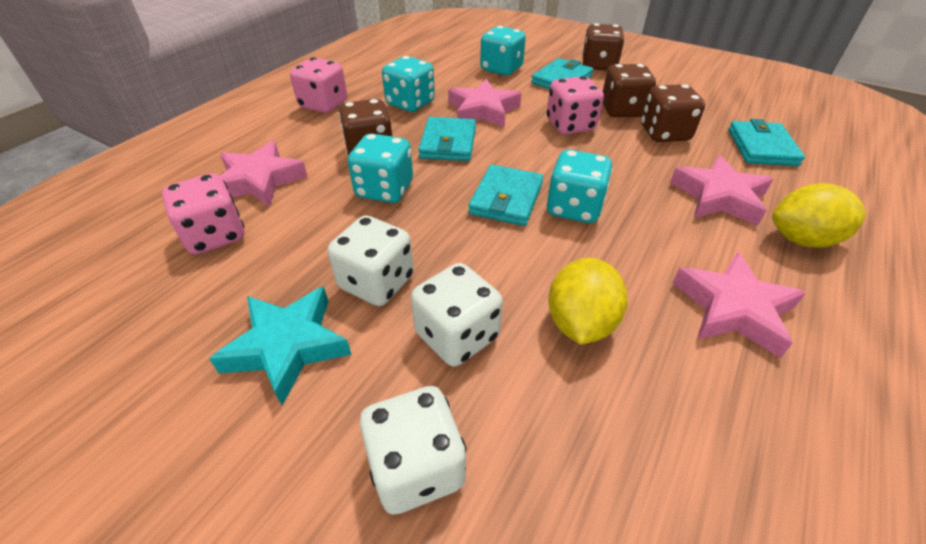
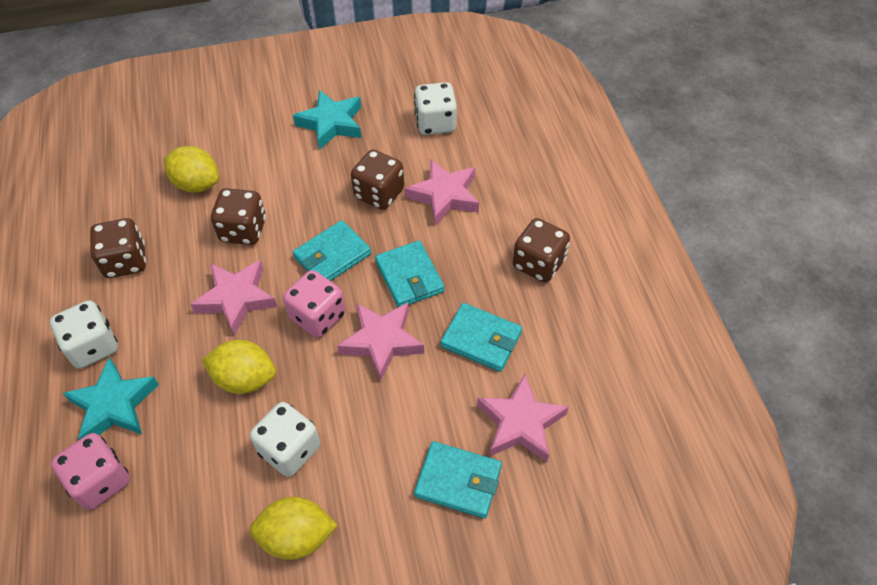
pink dice: [162,173,244,254] [290,57,347,113] [547,76,604,134] = 3 -> [51,433,130,510] [283,270,346,338] = 2
turquoise dice: [348,133,413,203] [382,56,435,112] [480,26,526,76] [547,150,613,223] = 4 -> none = 0
turquoise star: [209,286,352,405] = 1 -> [63,358,159,440] [293,90,361,150] = 2
yellow lemon: [548,258,628,345] [772,183,866,248] = 2 -> [164,146,219,193] [201,340,276,394] [249,497,338,560] = 3

